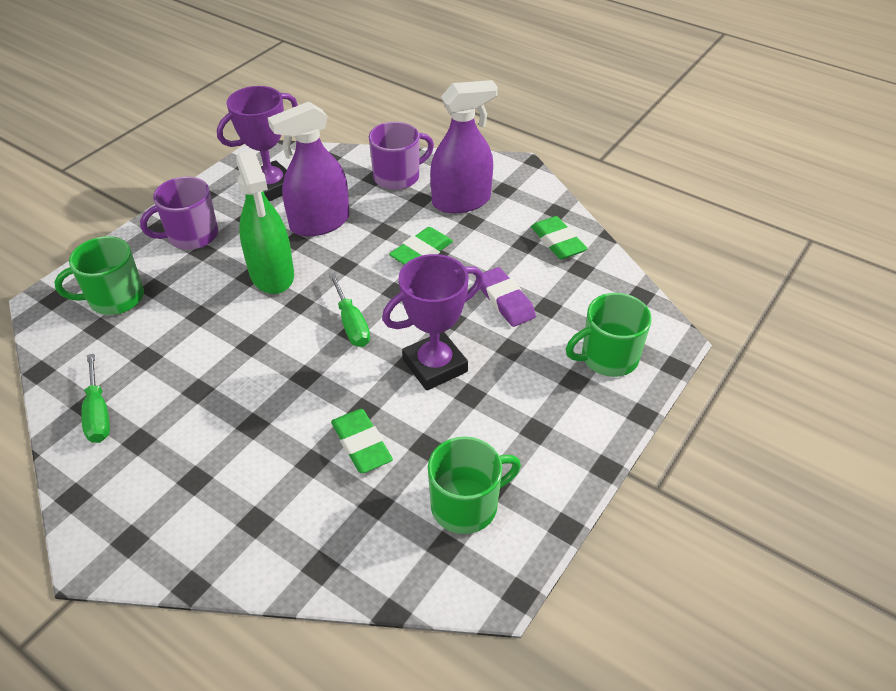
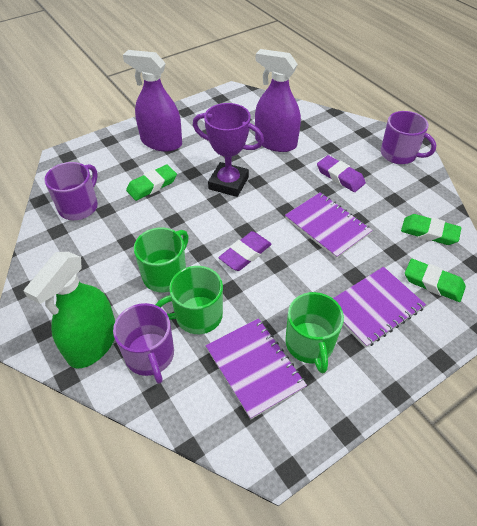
green screwdriver: [82,354,110,443] [329,274,370,347] = 2 -> none = 0
purple eraser: [480,267,536,327] = 1 -> [218,231,272,271] [317,155,366,192] = 2
purple mug: [140,177,218,250] [369,122,434,190] = 2 -> [44,162,98,220] [113,303,174,384] [381,111,436,164] = 3
purple notebook: none = 0 -> [206,318,307,419] [285,192,373,259] [333,267,426,348] = 3
purple trophy: [217,86,298,201] [382,254,483,391] = 2 -> [193,103,264,197] = 1

